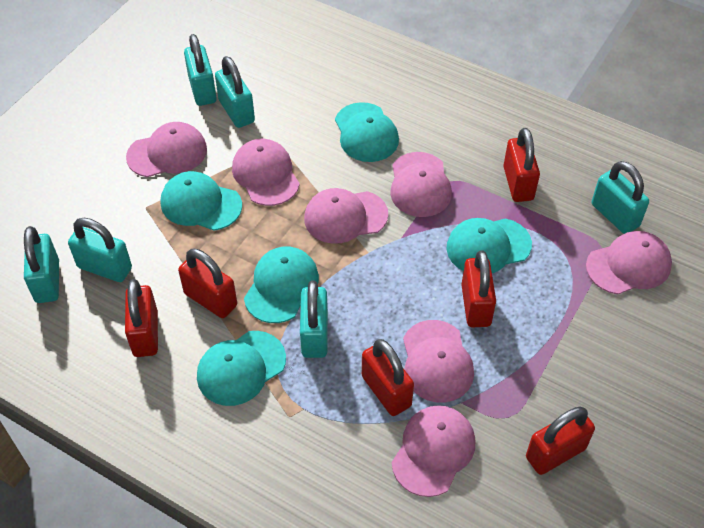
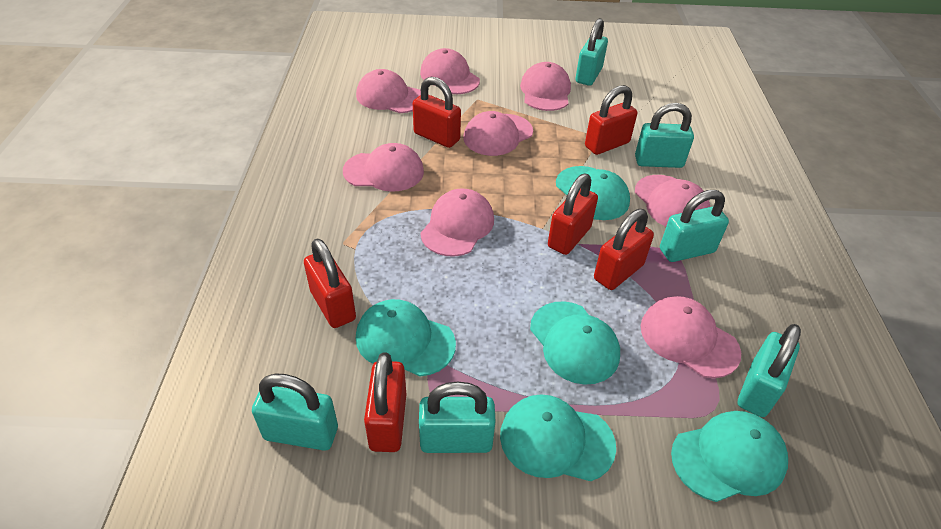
pink cap: [126,122,207,177] [232,139,300,206] [304,188,388,244] [390,152,452,217] [392,405,475,497] [403,320,474,403] [586,231,672,294] = 7 -> [343,143,424,192] [356,69,421,113] [420,48,480,94] [420,188,494,257] [463,111,533,156] [520,62,571,111] [635,175,710,227] [641,296,741,378] = 8

